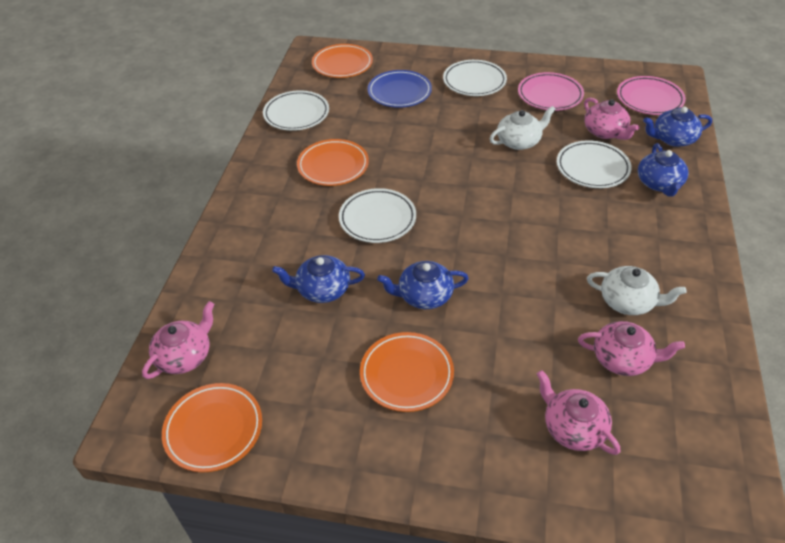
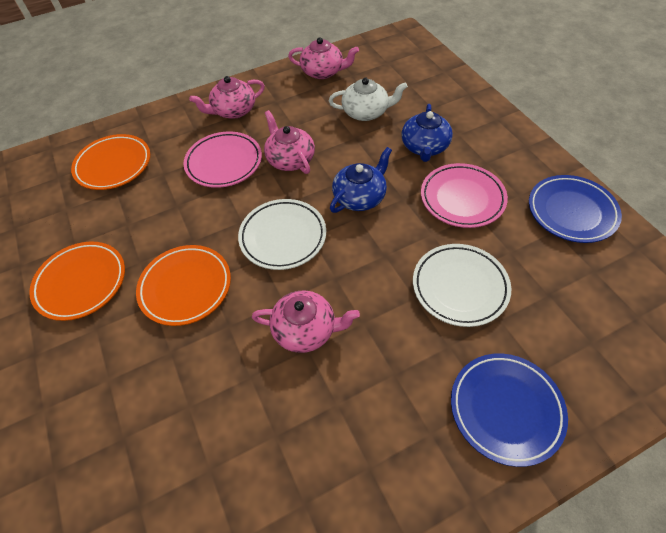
blue plate: [368,70,432,108] = 1 -> [451,353,568,467] [529,175,622,243] = 2
blue teapot: [272,255,365,303] [377,261,469,309] [638,143,689,197] [643,107,712,147] = 4 -> [330,147,392,213] [402,104,453,162] = 2
orange plate: [162,383,262,472] [297,139,369,186] [312,44,373,78] [360,332,454,412] = 4 -> [29,242,125,321] [71,134,150,190] [136,245,231,326] = 3
white plate: [263,90,329,131] [339,188,416,243] [443,60,507,96] [557,140,632,188] = 4 -> [238,199,326,270] [413,244,511,327] = 2
white teapot: [490,106,556,150] [587,266,687,315] = 2 -> [329,78,408,121] = 1

